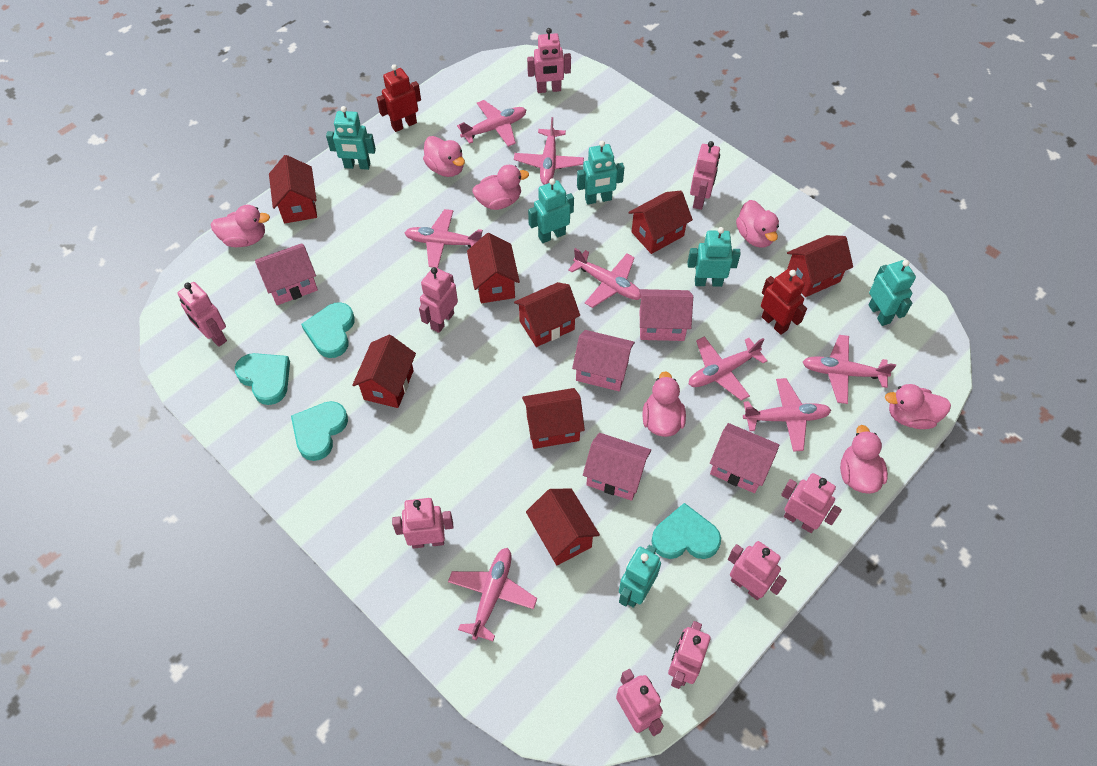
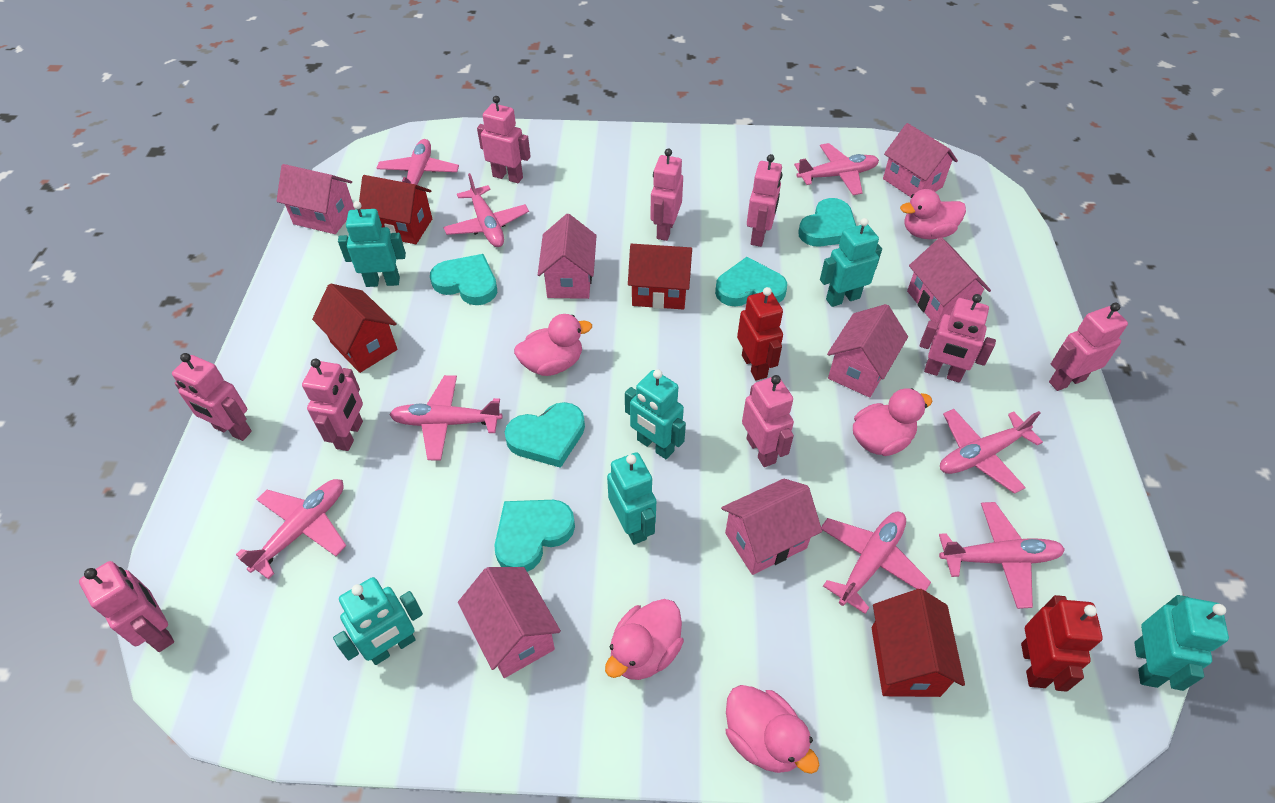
pink duck: [211,205,270,247] [423,136,465,177] [472,165,529,210] [642,371,686,437] [736,200,779,248] [840,425,888,494] [885,384,951,429] = 7 -> [514,314,592,376] [605,599,684,680] [726,685,819,774] [853,388,932,456] [900,189,966,239] = 5
pink house: [255,243,318,305] [572,330,635,391] [583,433,651,501] [639,289,693,341] [710,423,779,493] = 5 -> [277,164,355,234] [458,567,561,678] [538,214,597,299] [721,479,822,575] [827,304,908,397] [883,123,958,197] [907,237,991,326] = 7
red house: [269,155,317,224] [352,335,416,408] [467,233,520,303] [514,282,580,347] [522,388,585,449] [526,489,600,566] [628,190,693,254] [787,235,853,297] = 8 -> [312,283,397,373] [359,175,432,244] [628,244,692,309] [872,589,965,697] = 4
turquoise heart: [235,353,290,405] [291,401,348,461] [301,302,355,358] [651,503,721,559] = 4 -> [430,254,497,305] [495,500,575,572] [505,402,585,468] [715,257,787,307] [798,198,856,247] = 5

